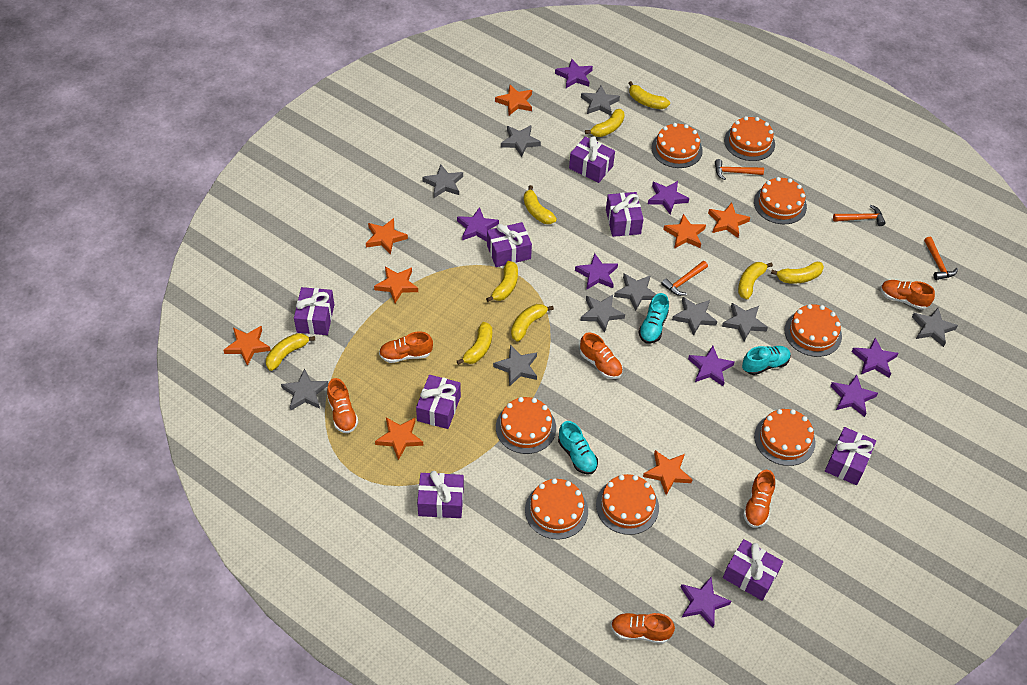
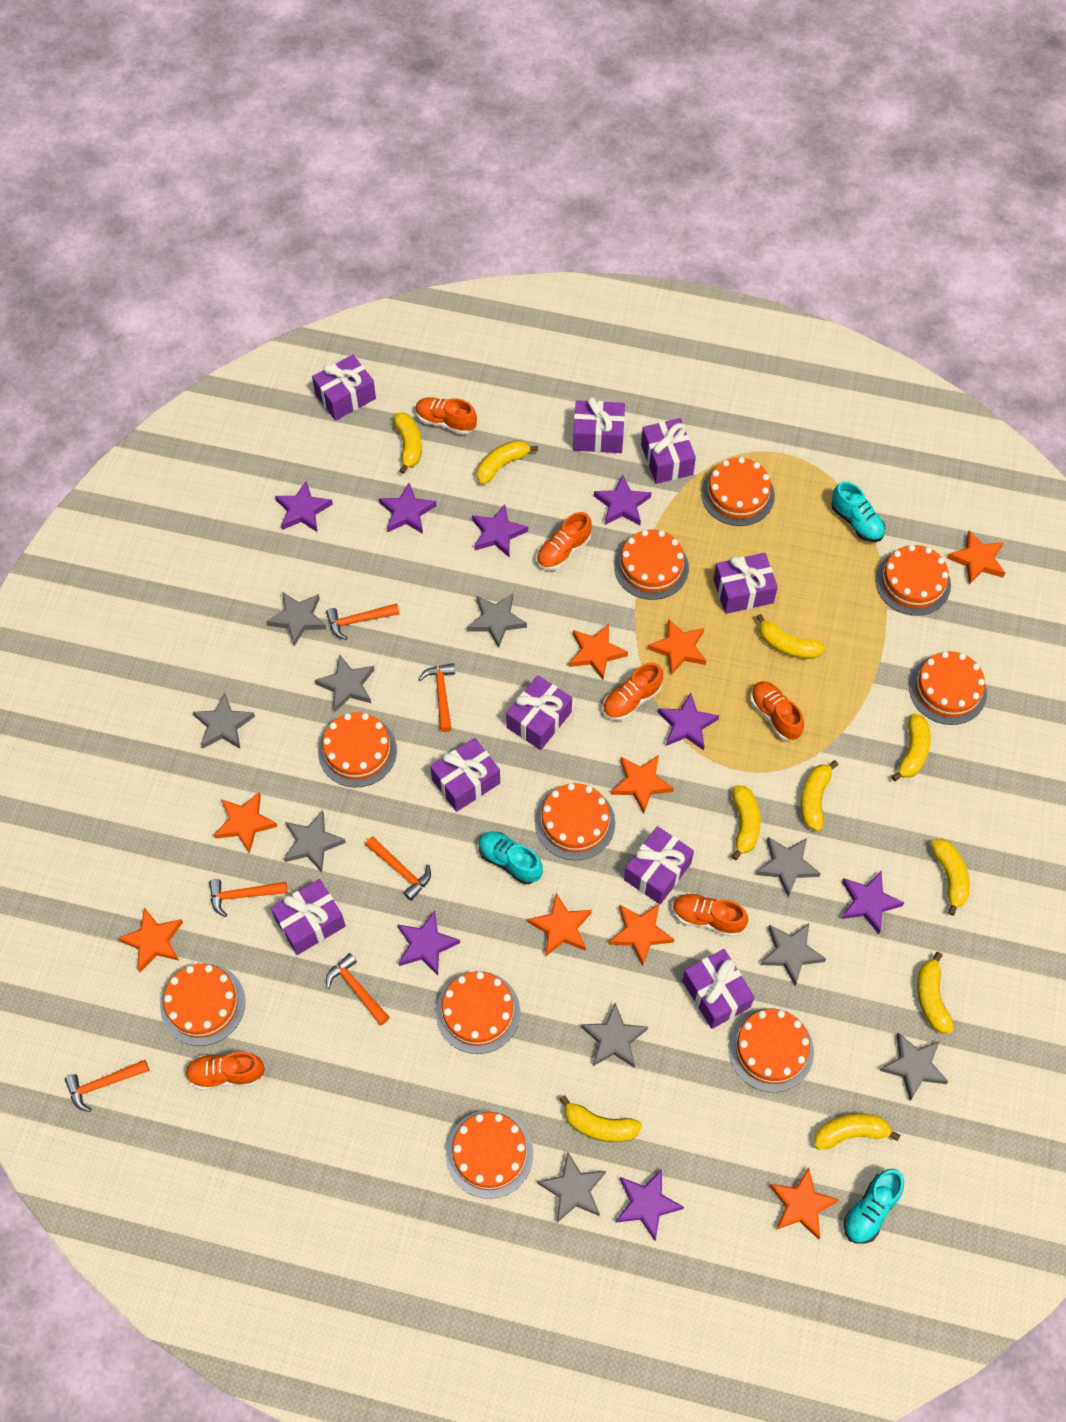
orange cake: [496,397,556,454] [525,478,588,540] [596,474,659,535] [651,123,703,168] [724,116,775,161] [754,177,807,224] [754,409,815,466] [784,304,842,357] = 8 -> [160,964,245,1046] [318,712,397,788] [436,971,520,1054] [446,1110,534,1199] [535,783,615,860] [614,530,689,600] [701,457,775,526] [728,1008,814,1092] [875,544,951,616] [909,651,987,725] = 10
orange hammer: [661,261,708,296] [715,159,764,180] [833,205,885,226] [924,237,958,280] = 4 -> [65,1060,149,1112] [209,879,288,917] [326,603,400,640] [326,953,390,1025] [365,836,431,901] [419,663,455,732] = 6
orange star: [223,326,271,366] [366,218,408,255] [374,267,418,303] [375,417,424,460] [495,84,532,115] [643,450,692,495] [663,214,706,249] [708,203,751,238] = 8 -> [118,907,183,972] [214,792,278,853] [528,893,592,956] [569,624,628,680] [609,903,674,966] [611,755,674,814] [648,619,706,675] [770,1167,839,1240] [947,530,1005,584] = 9
purple gift: [294,287,334,335] [416,375,461,429] [417,471,464,518] [487,222,532,267] [569,136,615,183] [606,192,643,237] [723,539,783,601] [825,427,876,485] = 8 -> [271,879,346,955] [312,355,376,421] [430,738,500,812] [506,675,572,750] [573,397,625,453] [624,826,694,904] [641,418,696,484] [682,949,754,1029] [713,553,778,614] = 9
yellow banana: [266,333,315,371] [457,322,492,365] [486,261,518,302] [511,304,554,342] [524,185,557,224] [585,109,625,137] [629,81,670,109] [738,262,773,300] [771,262,824,284] = 9 -> [393,413,422,474] [477,440,538,485] [559,1095,642,1142] [731,785,761,860] [756,614,825,659] [801,760,838,831] [814,1114,900,1150] [891,713,931,781] [917,952,954,1034] [930,839,970,916] = 10

